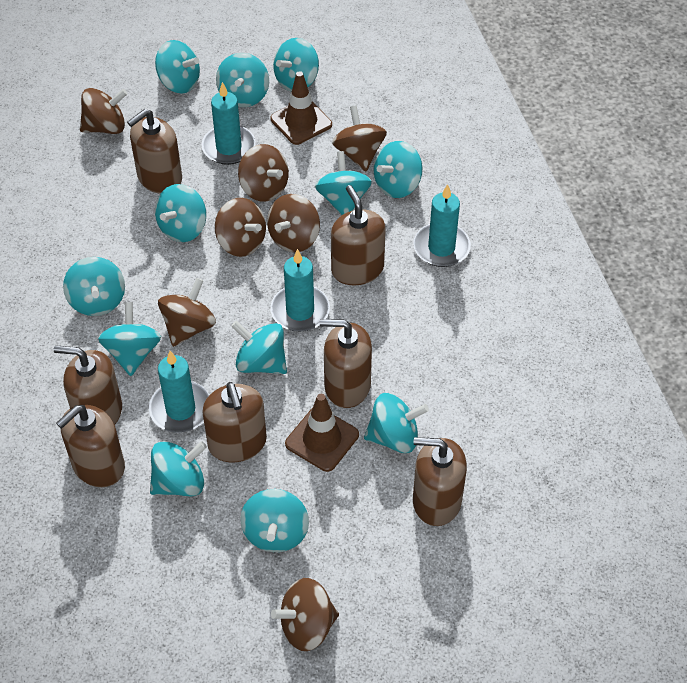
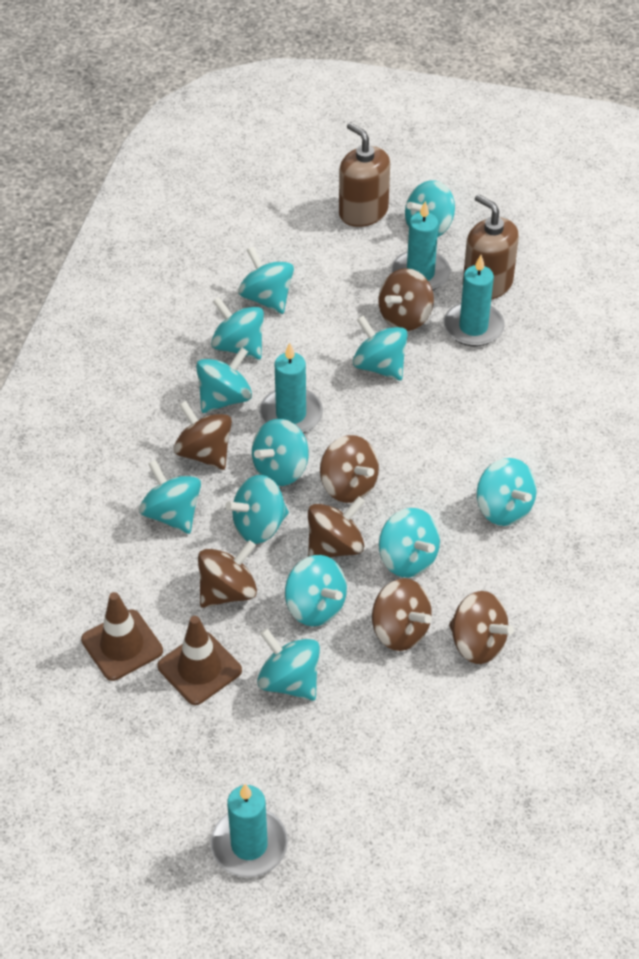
brown soap dispenser: [54,345,122,425] [56,404,125,487] [127,109,182,194] [202,382,267,463] [320,319,372,408] [331,185,386,285] [413,437,467,526] = 7 -> [339,122,390,227] [463,194,519,300] = 2

